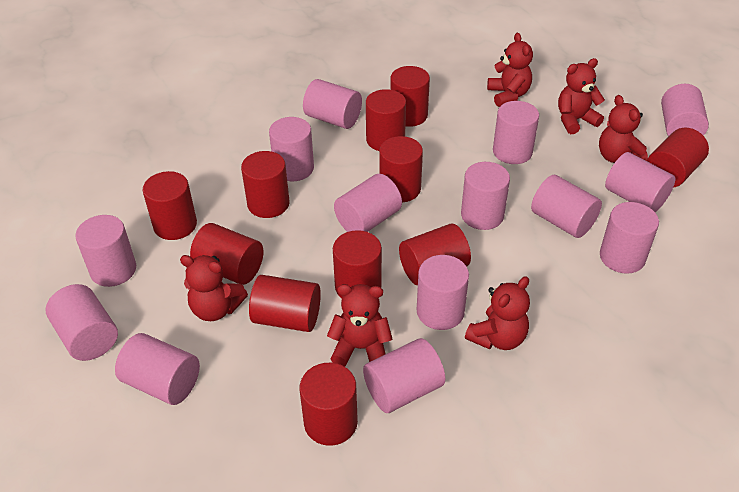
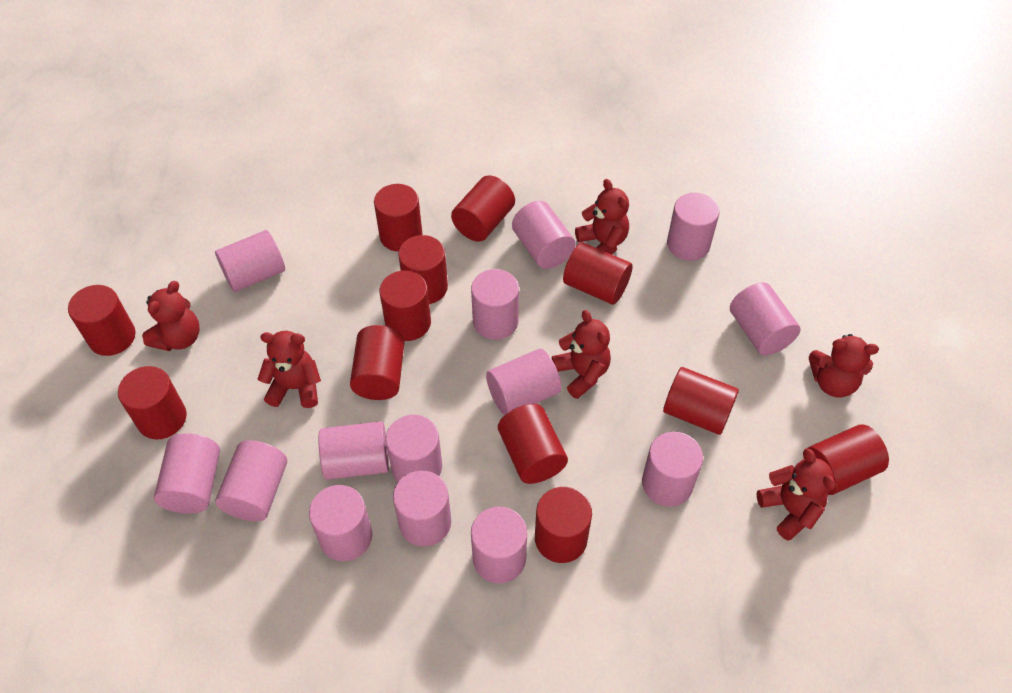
red cylinder: [142,171,197,240] [190,223,264,285] [241,151,290,218] [249,275,321,332] [300,363,358,446] [333,230,382,298] [366,89,406,151] [380,136,423,203] [390,66,430,127] [399,224,471,285] [647,128,709,188] = 11 -> [68,285,136,356] [118,366,187,439] [350,325,405,400] [374,184,422,252] [379,270,431,341] [398,235,448,304] [451,175,515,242] [498,404,568,484] [535,487,592,563] [563,242,632,305] [663,367,739,435] [804,424,889,495] = 12

